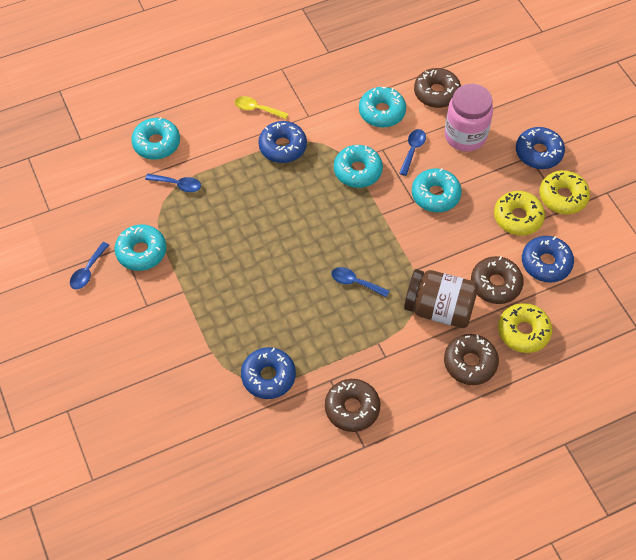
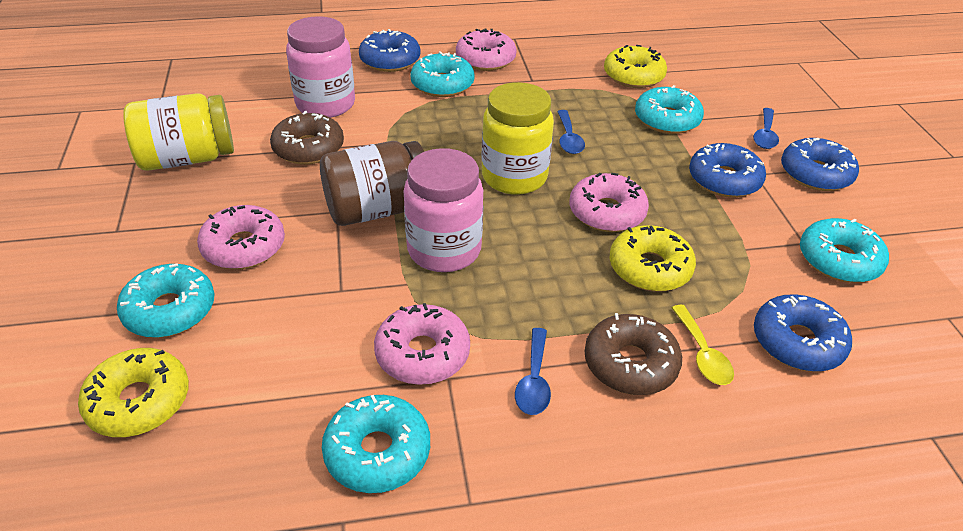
blue spoon: [70,242,109,289] [145,174,201,192] [331,267,389,297] [399,129,426,176] = 4 -> [515,328,551,415] [557,110,585,154] [753,108,779,149] = 3
brown donut: [325,379,380,432] [414,68,461,108] [444,334,499,385] [471,256,524,304] = 4 -> [270,111,344,164] [585,313,682,395] = 2
pink donut: none = 0 -> [197,205,285,269] [374,303,470,385] [456,29,517,71] [570,173,649,232] = 4
pink jar: [444,84,493,151] = 1 -> [286,16,355,118] [404,148,483,272] = 2
yellow jar: none = 0 -> [123,93,234,171] [482,82,554,195] = 2

